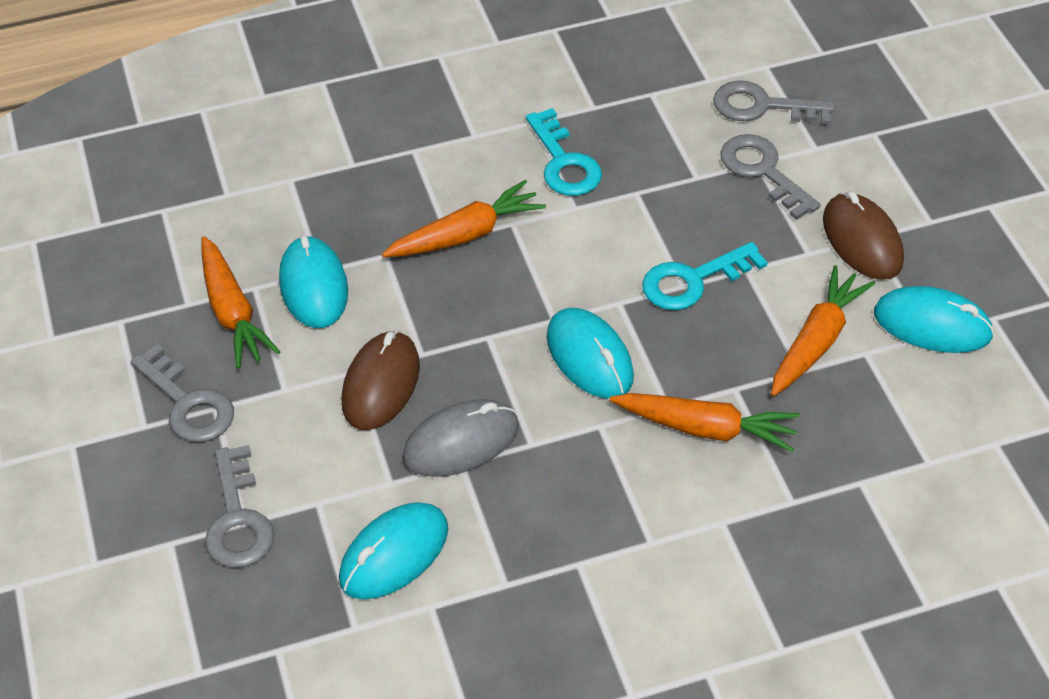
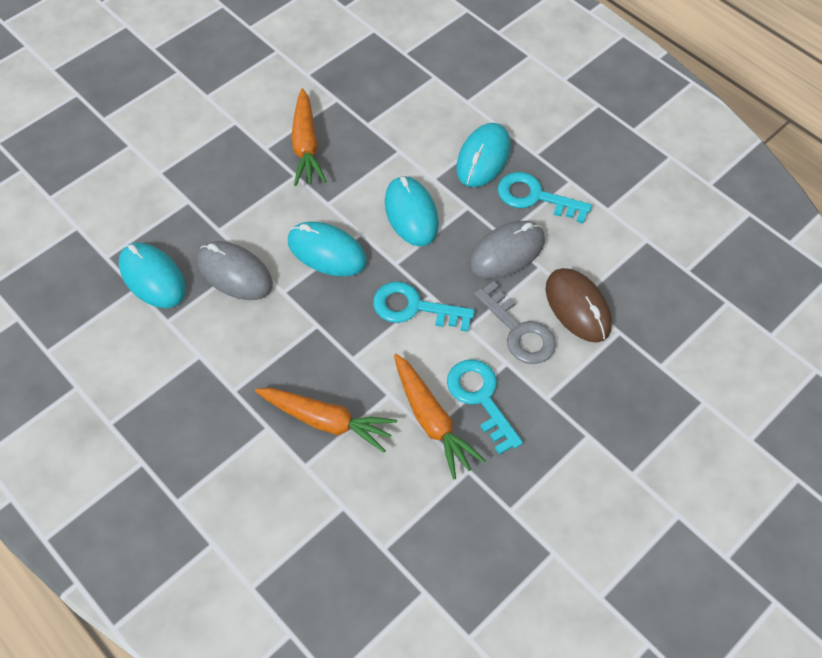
brown mouse: [342,331,420,430] [823,191,904,280] = 2 -> [545,268,612,342] = 1
grey key: [131,344,234,442] [205,445,274,568] [713,81,834,125] [720,134,821,220] = 4 -> [474,281,556,364] = 1
grey mouse: [402,399,519,477] = 1 -> [197,241,273,300] [469,221,545,279] = 2
orange carrot: [201,236,280,369] [382,180,546,257] [609,393,800,452] [771,265,875,396] = 4 -> [255,388,397,453] [291,88,327,186] [394,354,486,480] = 3
turquoise key: [526,108,602,196] [642,242,767,310] = 2 -> [373,281,475,332] [447,359,523,455] [498,172,592,224] = 3

